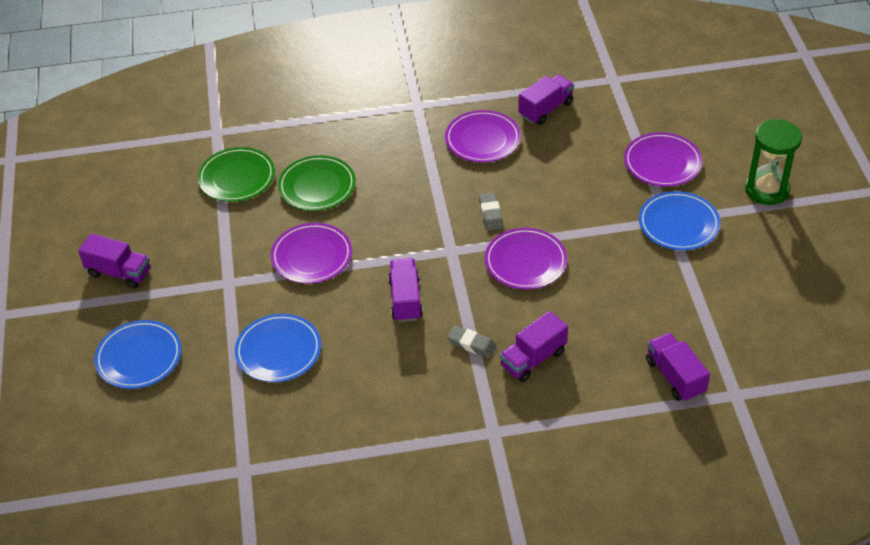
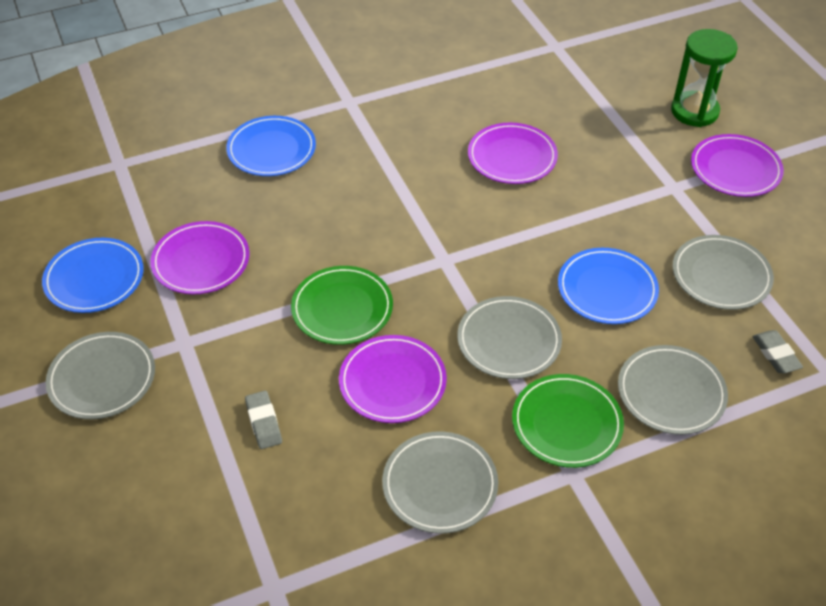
grey plate: none = 0 -> [45,332,155,419] [382,431,498,534] [457,296,562,379] [618,345,728,435] [672,235,774,310] = 5
purple truck: [78,233,151,289] [388,258,423,322] [500,311,568,382] [518,74,574,125] [646,333,710,402] = 5 -> none = 0

